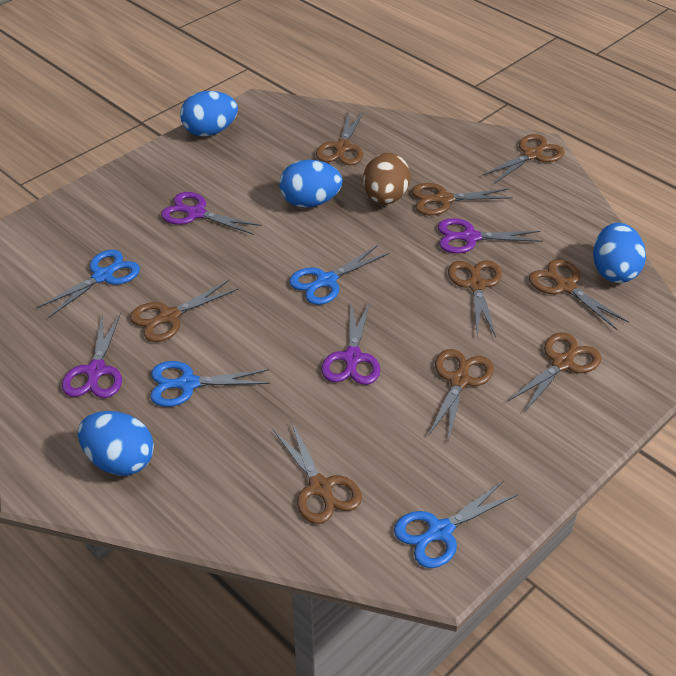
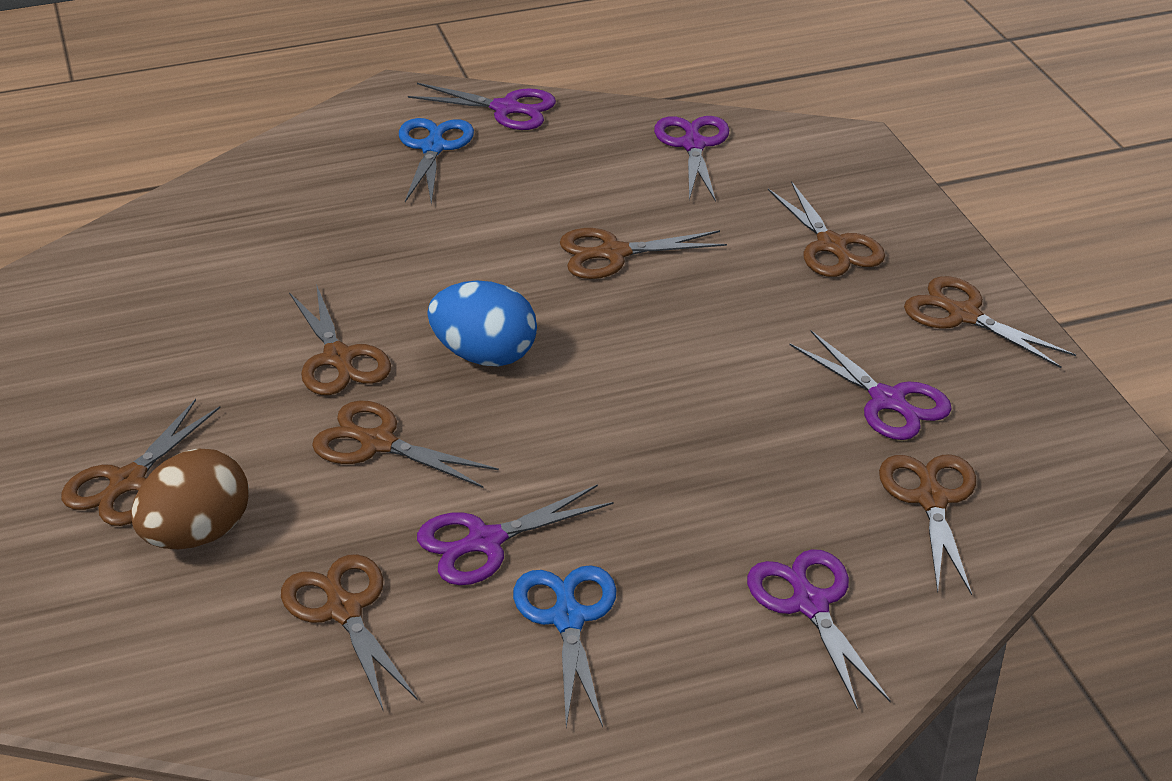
blue egg: [78,411,154,476] [180,91,238,136] [280,160,343,208] [593,223,646,283] = 4 -> [427,281,537,366] = 1
blue scissors: [37,250,140,318] [150,361,270,407] [289,245,389,305] [394,481,518,568] = 4 -> [399,118,474,205] [513,565,616,727] = 2
brown scissors: [130,280,239,342] [273,421,362,524] [316,111,364,165] [411,183,513,215] [428,349,494,439] [448,260,502,337] [482,134,565,184] [508,332,602,413] [529,259,630,330] = 9 -> [61,399,221,526] [281,554,417,710] [289,284,391,395] [312,400,499,488] [560,228,727,279] [768,181,885,277] [879,454,976,595] [904,276,1076,368] = 8
purple scissors: [62,313,122,398] [161,192,262,235] [321,301,380,385] [438,218,543,253] = 4 -> [408,83,556,130] [417,484,613,585] [654,116,729,202] [747,549,891,710] [789,331,952,440] = 5

